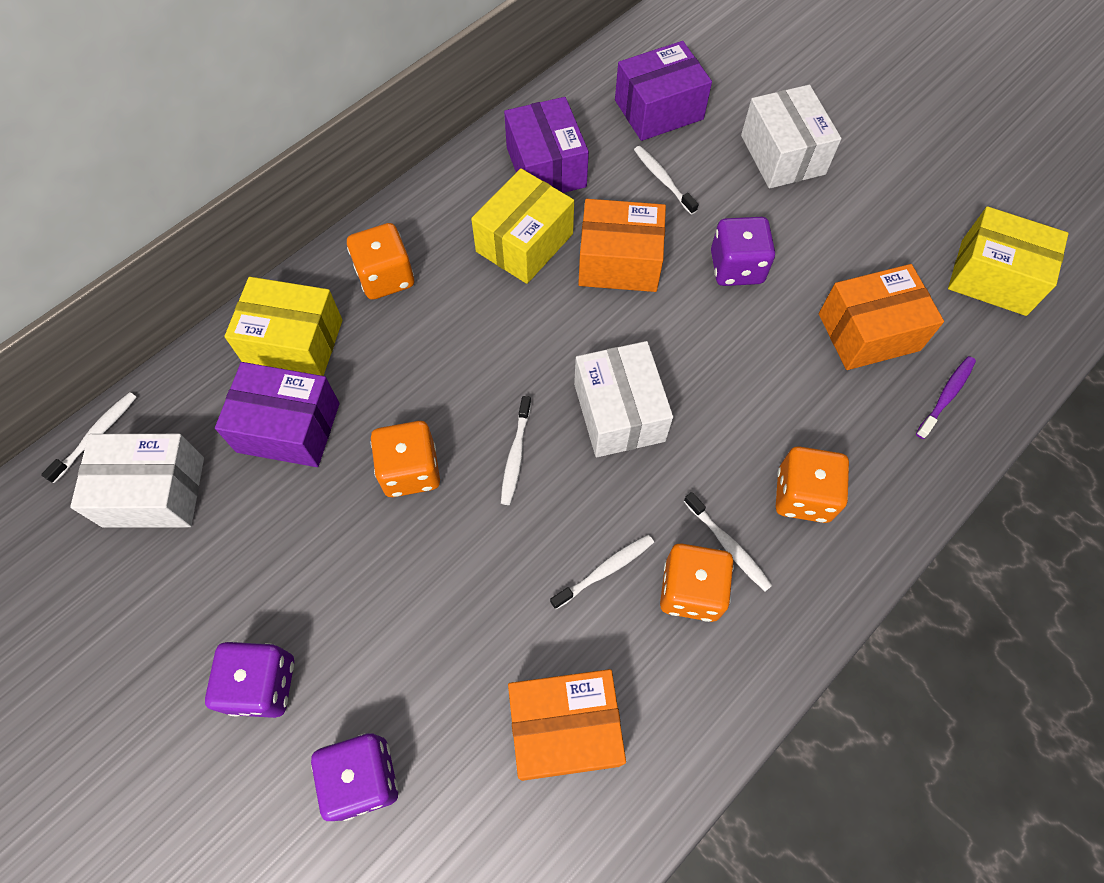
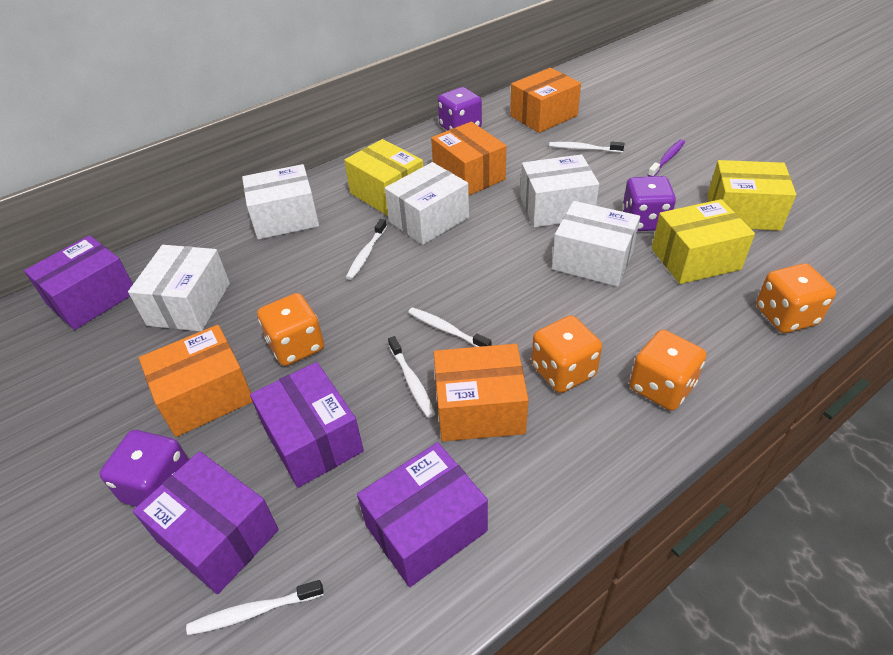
orange box: [508,669,626,781] [578,199,666,292] [819,264,944,370] = 3 -> [139,325,252,437] [431,122,506,195] [434,344,529,441] [510,68,581,133] = 4
purple box: [215,362,339,467] [504,97,589,193] [615,41,712,141] = 3 -> [24,235,133,330] [133,451,279,594] [250,362,364,488] [357,442,488,587] = 4
white box: [70,434,204,528] [574,341,673,457] [741,85,842,189] = 3 -> [128,245,230,331] [242,164,319,240] [385,162,469,245] [520,154,599,227] [552,201,640,287] = 5

